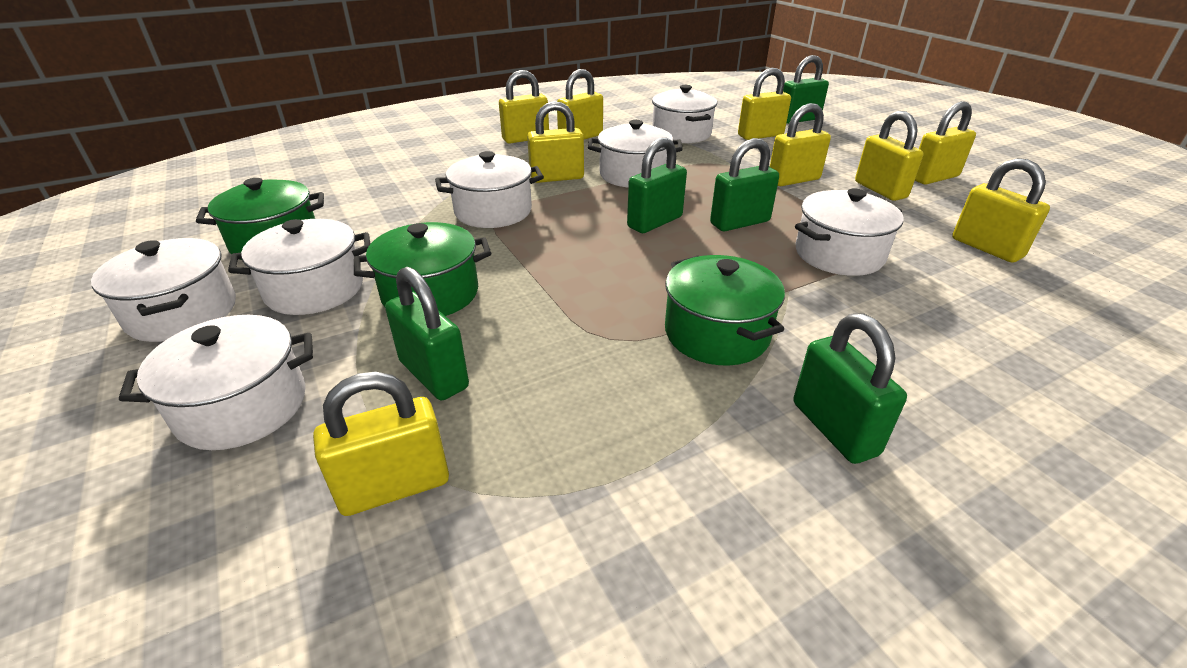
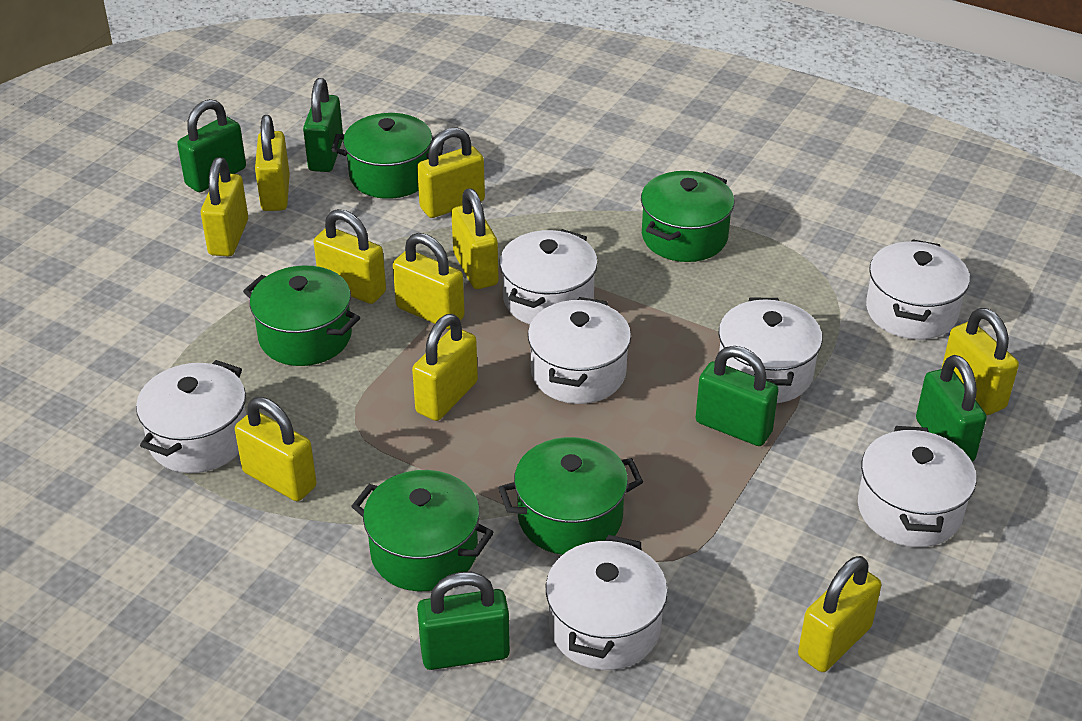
green pot: [196,178,324,260] [354,222,491,316] [665,255,785,366] = 3 -> [243,265,360,366] [331,113,444,199] [351,470,494,591] [498,437,643,555] [641,171,734,262] = 5
yellow padlock: [313,372,449,516] [499,70,549,143] [527,101,584,183] [557,69,603,139] [738,68,791,140] [770,103,831,186] [855,111,924,201] [915,101,976,185] [952,158,1050,263] = 9 -> [201,157,248,257] [235,397,317,501] [255,115,290,211] [314,209,386,304] [393,233,465,329] [412,314,478,421] [417,127,485,218] [451,188,499,289] [798,556,882,672] [942,308,1019,415] = 10

